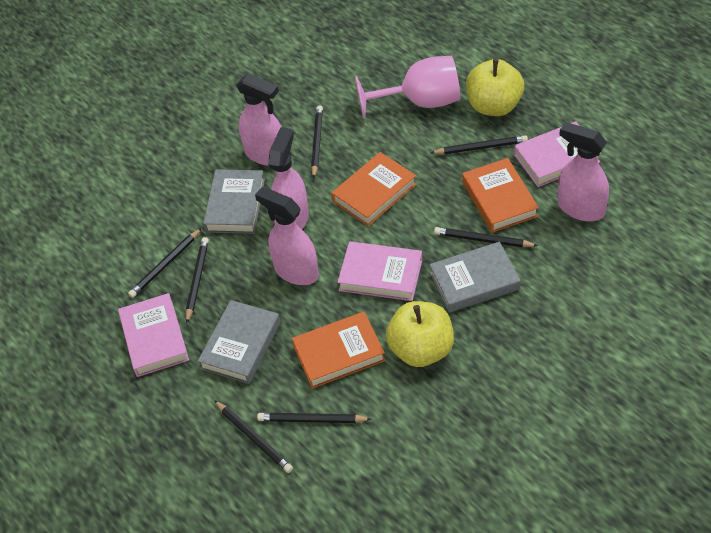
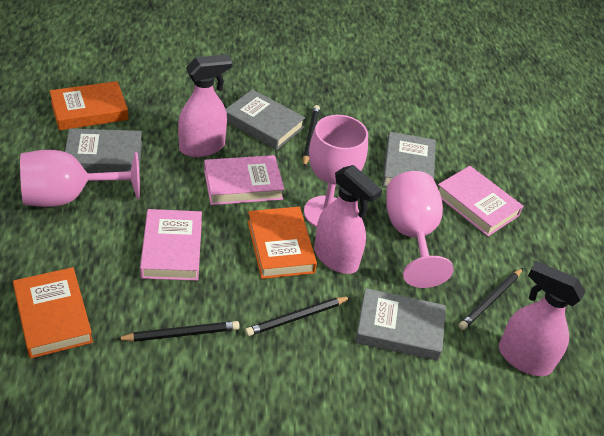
black pencil: [128,228,202,298] [186,237,209,323] [214,400,293,473] [257,413,371,423] [311,105,323,178] [431,135,528,155] [434,227,538,247] = 7 -> [117,321,240,342] [245,297,351,336] [303,105,320,167] [459,268,523,330] = 4
grey book: [198,300,280,384] [203,169,265,234] [430,242,521,313] = 3 -> [65,129,142,173] [225,89,305,150] [355,288,446,361] [382,132,436,187] = 4
pink goblet: [355,56,460,119] = 1 -> [20,150,140,207] [304,115,368,227] [386,171,454,288] = 3
pink spray bottle: [236,73,282,166] [255,187,319,285] [268,127,309,229] [558,122,609,221] = 4 -> [178,55,232,157] [314,165,382,274] [499,261,585,376] = 3
yellow apple: [386,301,454,367] [466,59,524,116] = 2 -> none = 0

